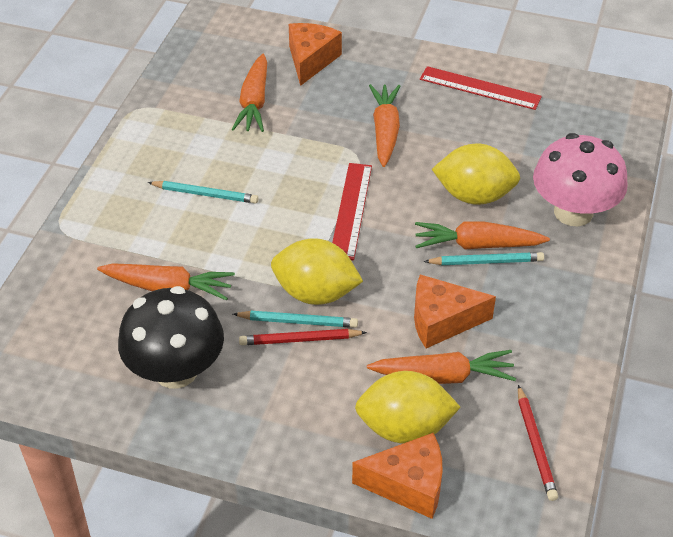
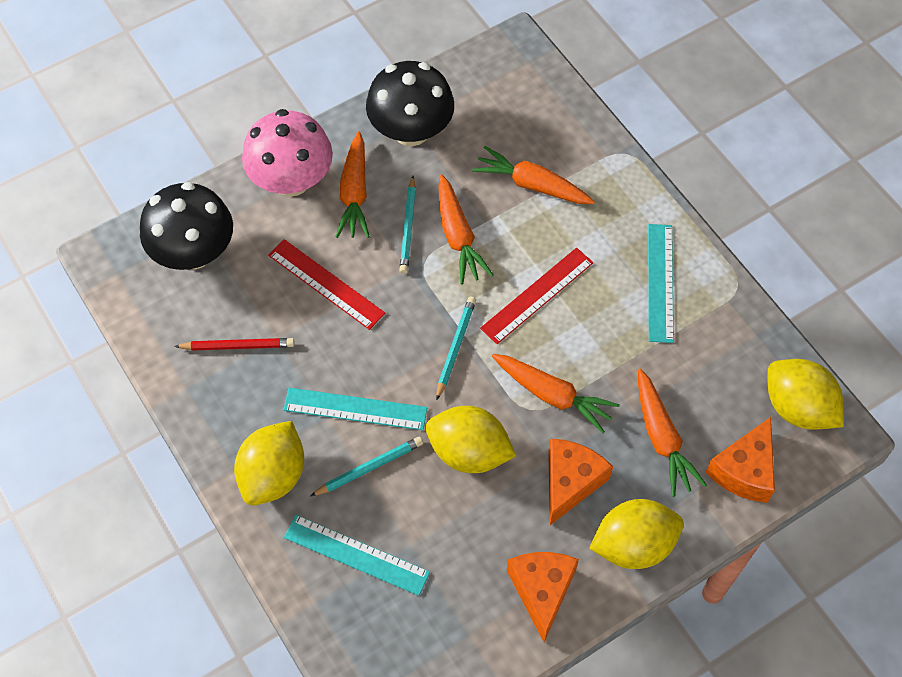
black mushroom: [118,286,224,389] = 1 -> [140,182,233,270] [366,61,454,146] = 2
red pencil: [239,329,367,345] [518,385,558,501] = 2 -> [174,338,294,351] = 1
turquoise ruler: none = 0 -> [283,388,427,430] [284,515,430,596] [648,224,674,343] = 3
yellow lemon: [271,238,363,305] [355,371,460,444] [432,144,520,205] = 3 -> [234,421,304,506] [426,406,516,473] [589,499,684,569] [767,359,844,430] = 4

